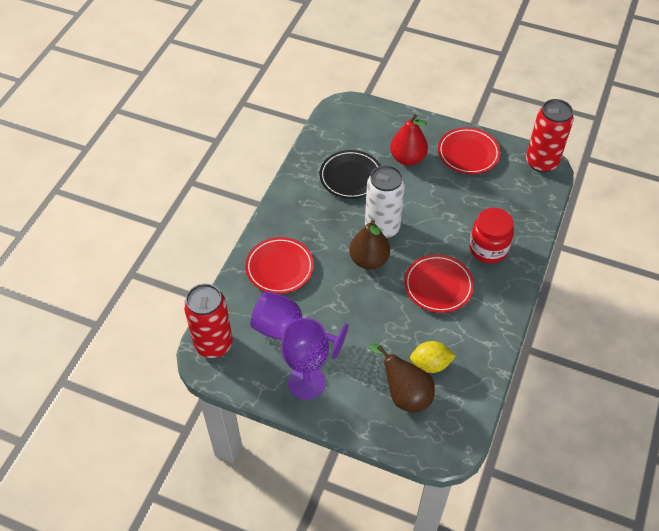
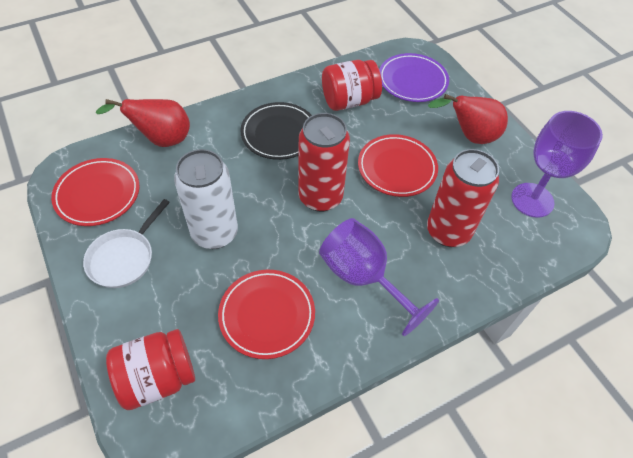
brown pear: [349,220,390,270] [369,343,435,412] = 2 -> none = 0
purple plate: none = 0 -> [379,53,449,102] = 1
red jar: [469,208,514,263] = 1 -> [106,329,195,410] [322,60,382,111] = 2
red pear: [390,115,428,166] = 1 -> [96,99,190,147] [428,94,508,144] = 2
white pan: none = 0 -> [83,199,170,288] = 1
yellow lemon: [410,341,456,373] = 1 -> none = 0

